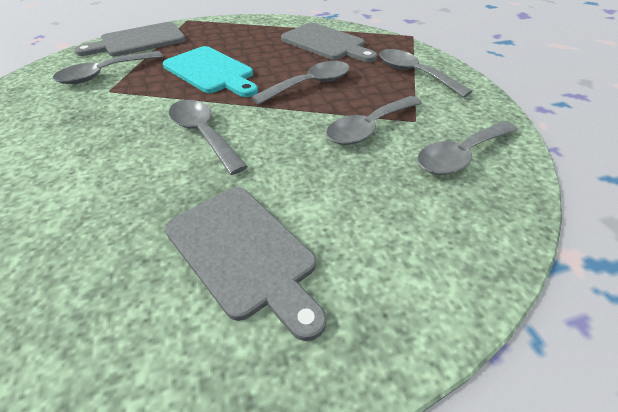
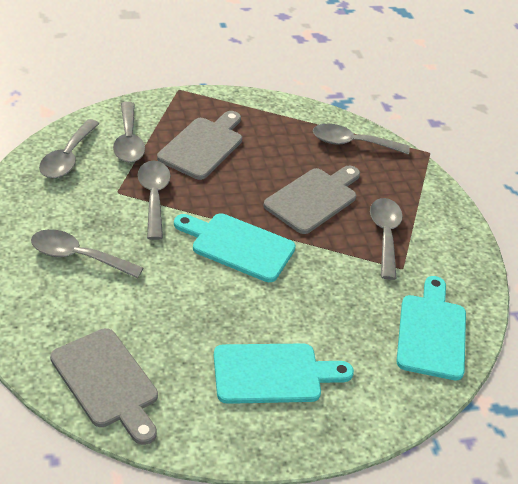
turquoise cutting board: [163,46,258,97] = 1 -> [174,213,296,282] [214,344,354,404] [396,276,466,380] = 3

